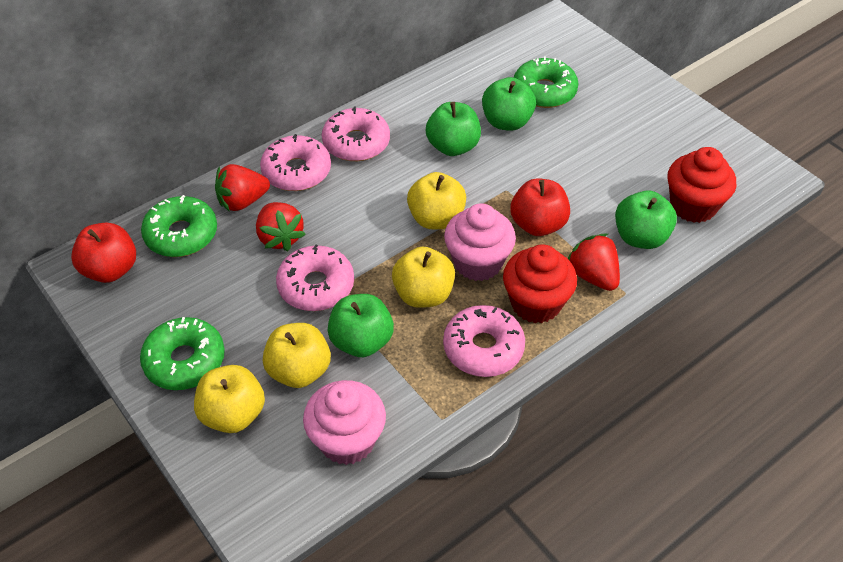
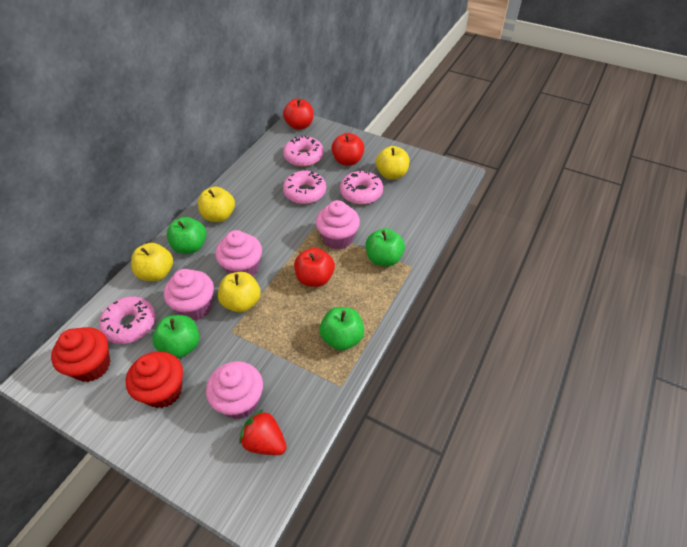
green donut: [140,317,225,390] [141,195,217,257] [514,56,578,108] = 3 -> none = 0
pink cupcake: [303,380,386,465] [444,203,516,281] = 2 -> [164,269,214,320] [206,361,263,419] [215,230,262,276] [316,200,360,250] = 4
red apple: [71,223,136,283] [510,178,570,236] = 2 -> [283,99,313,130] [294,248,335,287] [331,133,364,166] = 3
red strawberry: [215,164,270,212] [256,202,306,251] [567,234,620,291] = 3 -> [239,409,286,455] = 1

